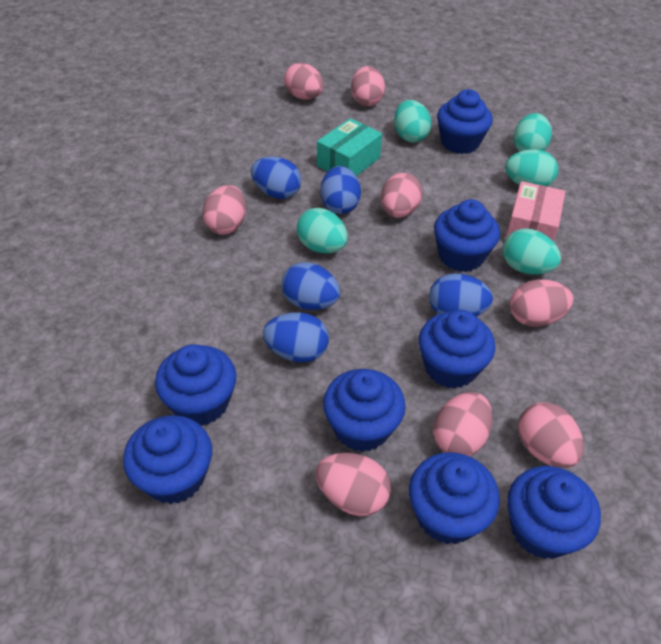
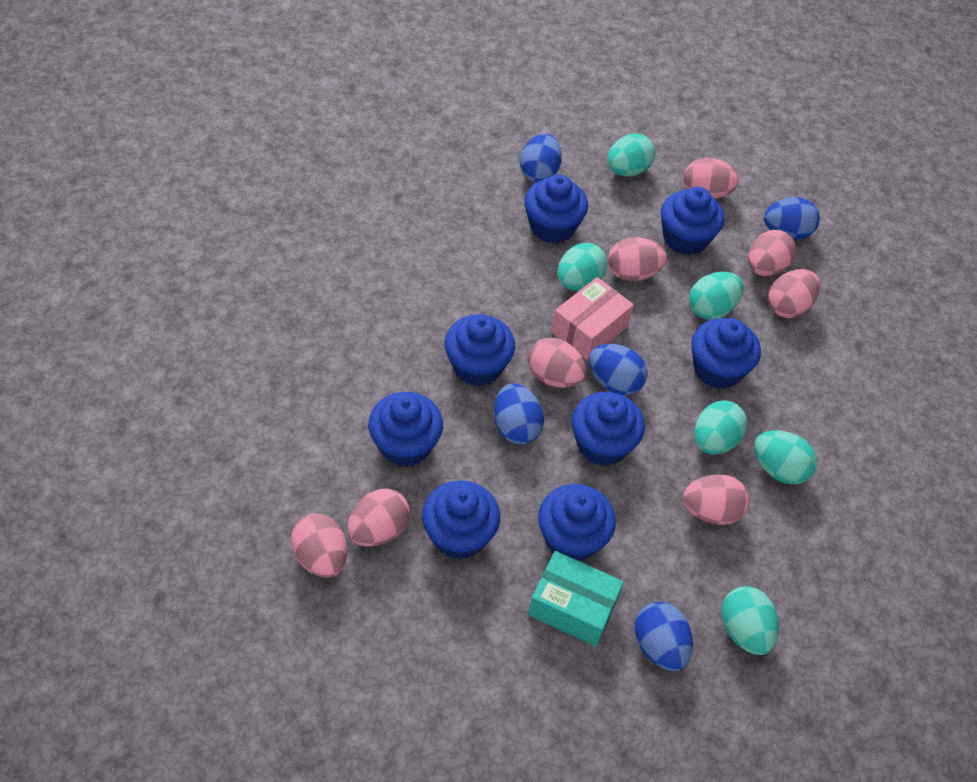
turquoise egg: [297,208,348,254] [394,100,432,143] [503,228,561,275] [505,149,558,187] [513,113,552,152] = 5 -> [557,243,607,290] [607,133,655,176] [689,272,743,320] [694,400,747,455] [721,586,779,655] [754,430,817,484] = 6

